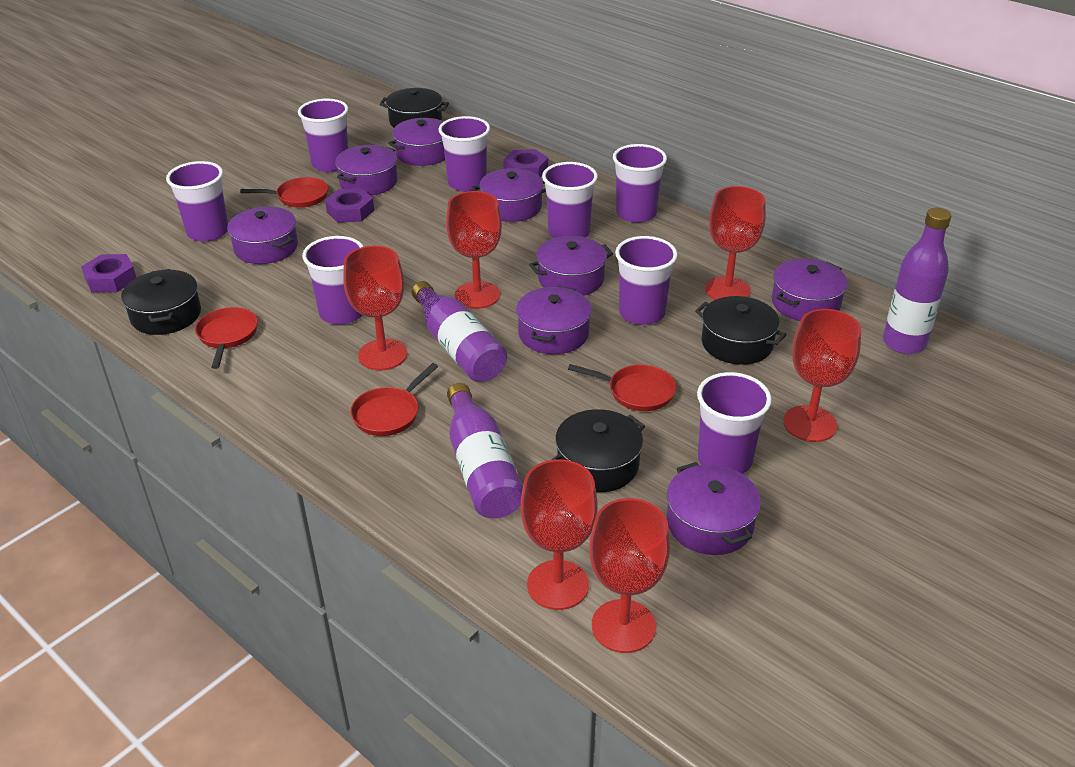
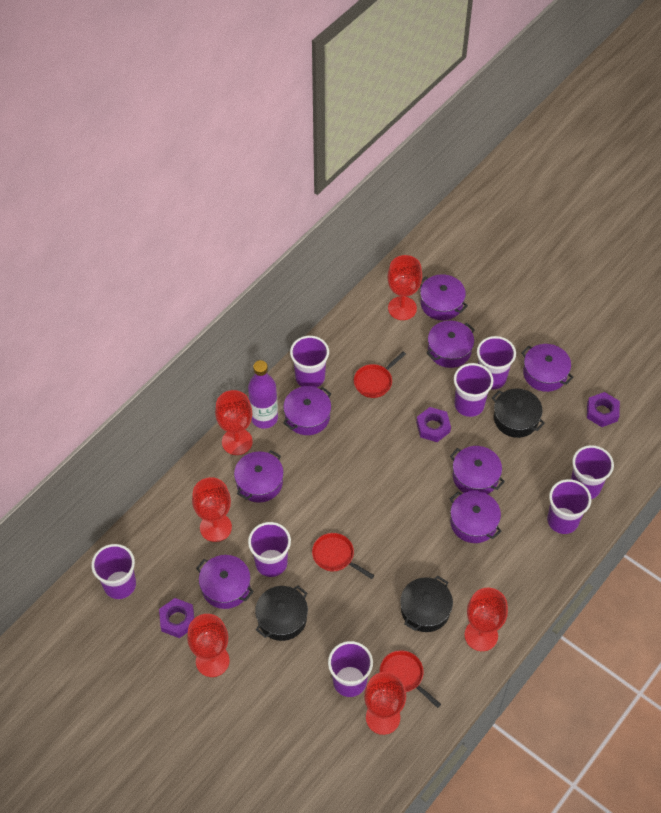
black pot: [121,269,201,335] [380,88,449,128] [552,409,645,492] [695,296,786,365] = 4 -> [255,585,308,641] [400,575,453,632] [492,388,545,438] = 3
purple bottle: [411,281,507,382] [447,383,523,518] [883,208,951,354] = 3 -> [248,360,278,429] = 1
red pan: [195,307,258,369] [240,177,328,208] [350,363,438,436] [568,364,676,411] = 4 -> [312,533,374,579] [354,351,406,398] [380,650,441,708] = 3

